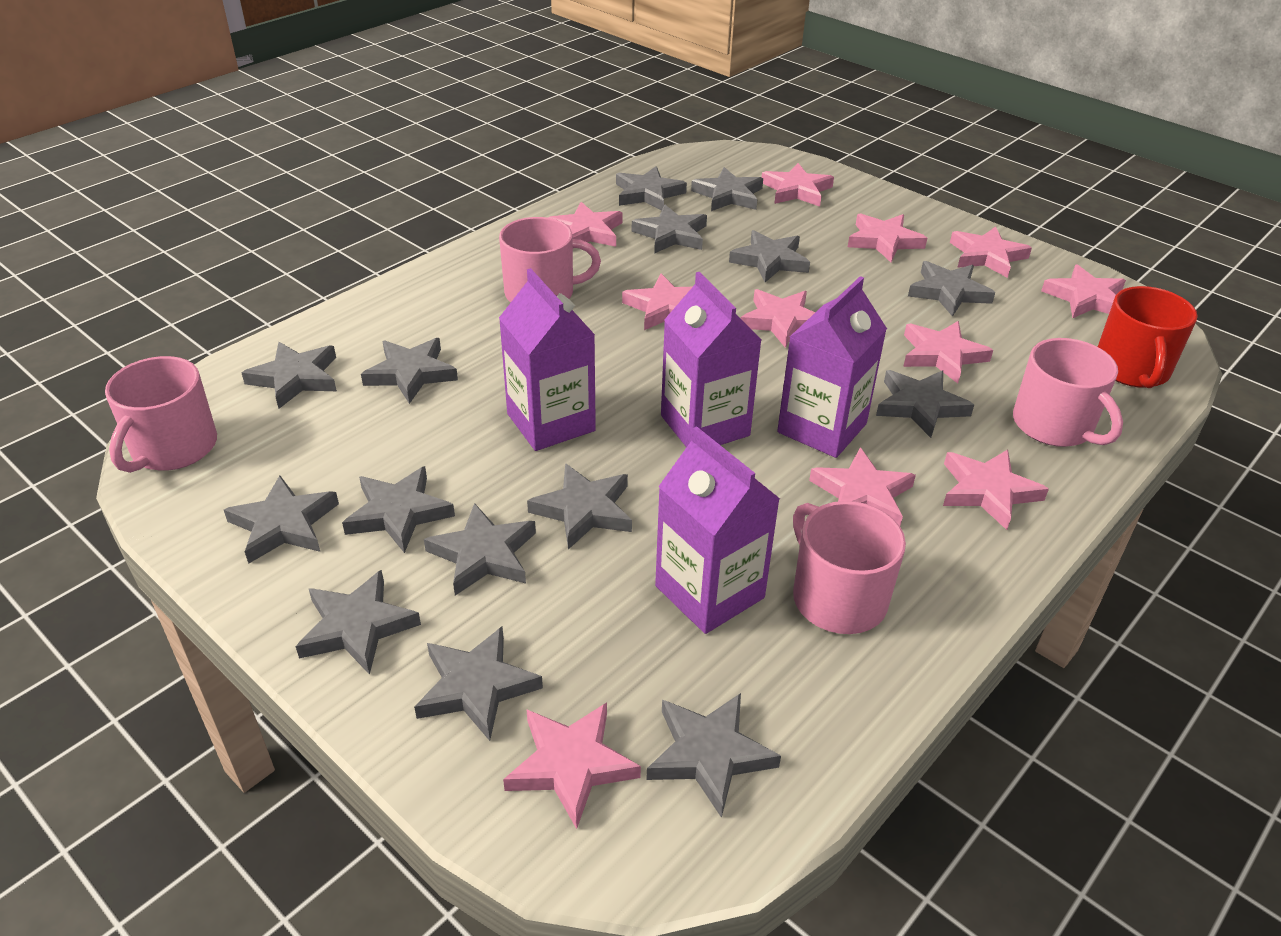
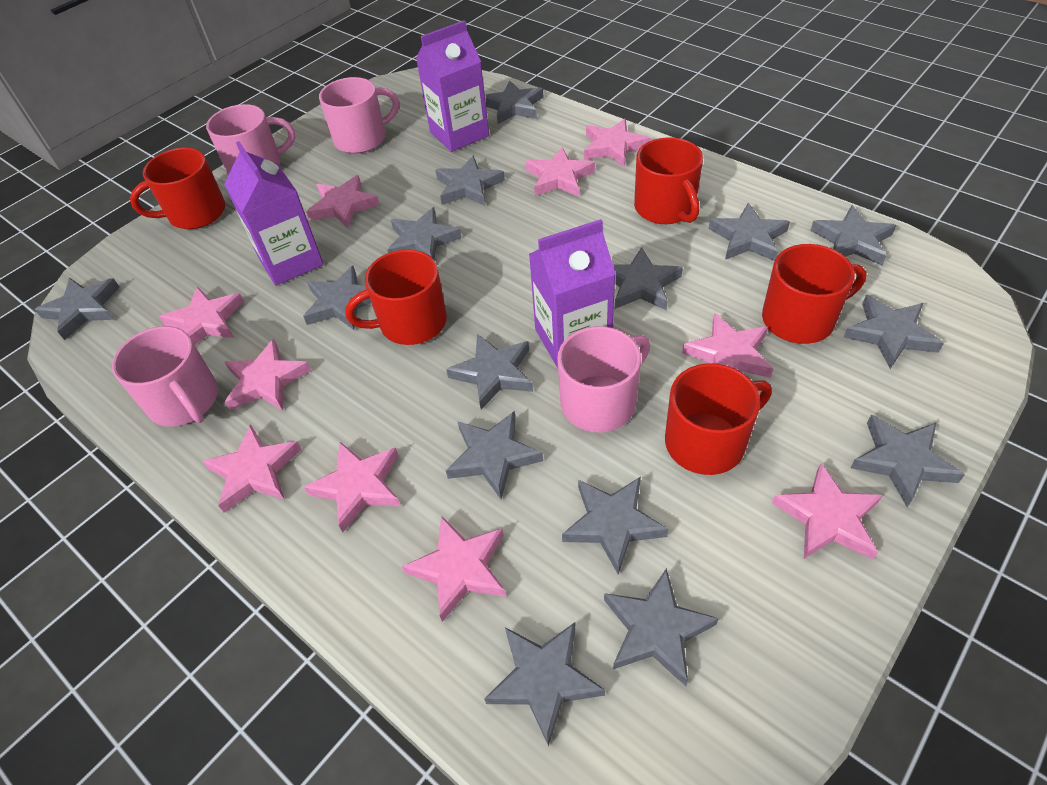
pink star: [503,702,641,829] [548,202,623,247] [622,274,692,330] [741,289,815,348] [761,163,834,207] [809,447,916,526] [848,213,927,262] [903,321,993,384] [943,450,1049,530] [950,226,1032,278] [1041,264,1126,318] = 11 -> [160,286,244,345] [202,424,302,513] [224,339,311,411] [304,442,401,532] [306,175,380,229] [402,516,506,622] [525,147,595,197] [584,119,650,167] [682,313,773,378] [772,463,883,560] = 10
purple carton: [499,268,596,451] [655,426,780,634] [661,272,761,447] [777,276,887,458] = 4 -> [224,141,324,286] [416,20,489,152] [529,219,616,368] = 3
red mug: [1098,286,1198,388] = 1 -> [130,148,226,229] [345,250,447,345] [634,137,703,224] [665,363,772,475] [762,244,867,344] = 5

